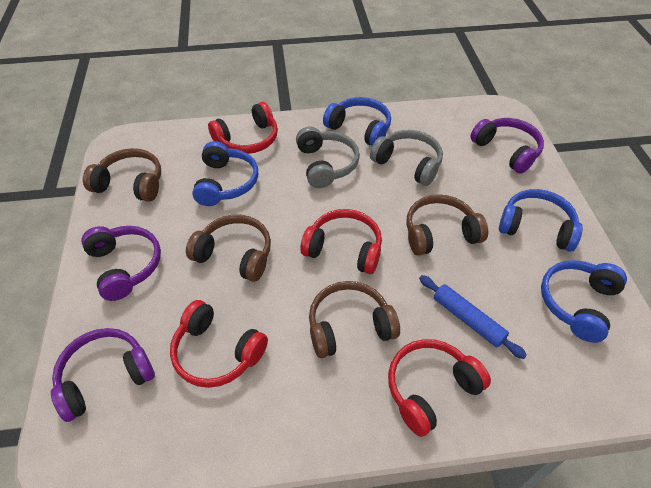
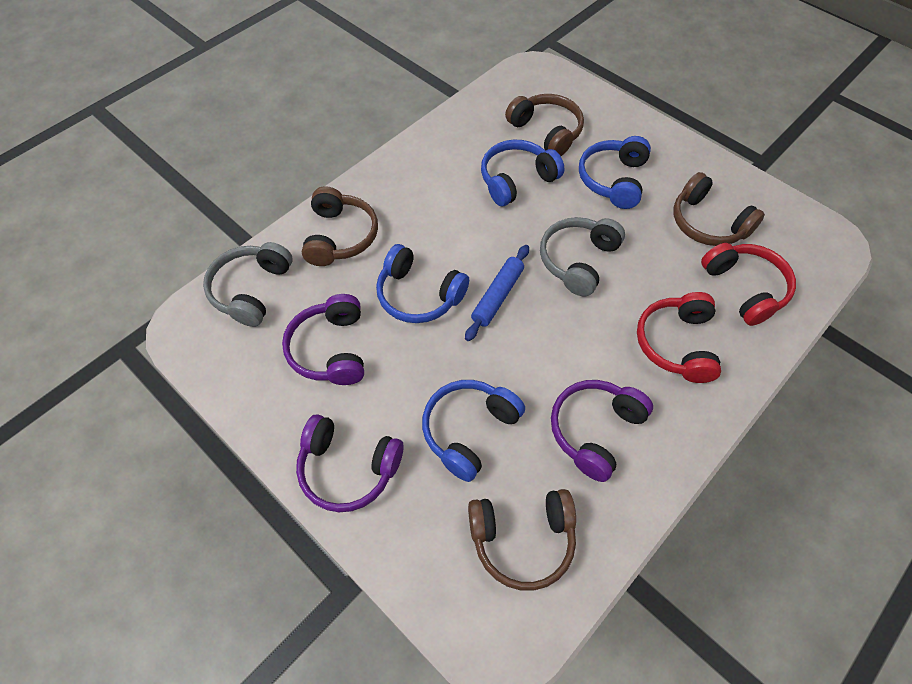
red headphones: [170,300,268,388] [208,102,278,154] [300,209,382,274] [388,339,491,437] = 4 -> [637,292,721,383] [701,243,796,326] = 2

